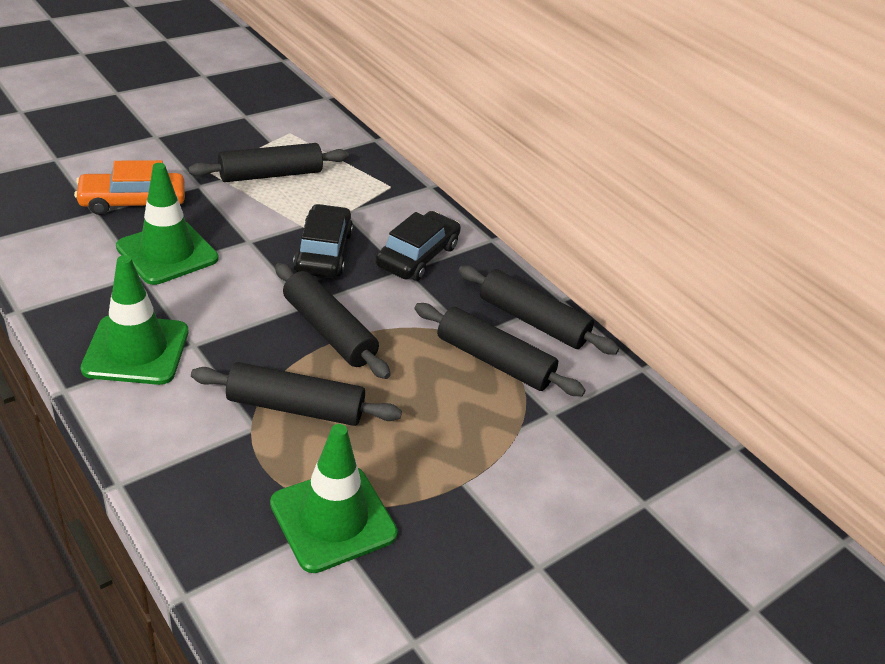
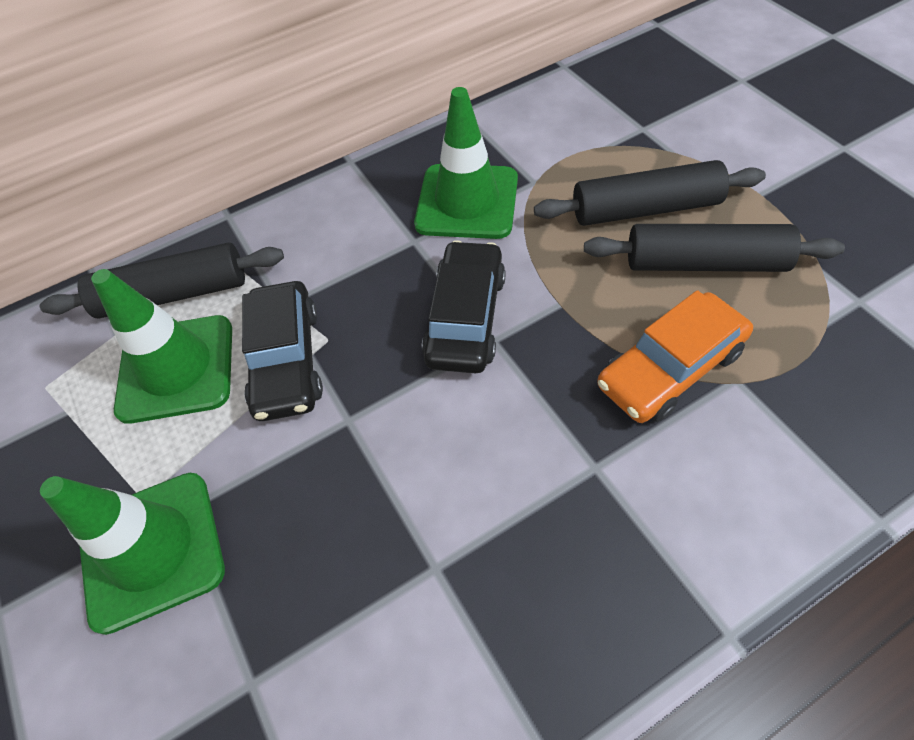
black rolling pin: [188,143,349,182] [191,362,402,426] [275,263,391,379] [414,303,586,396] [458,265,619,355] = 5 -> [40,242,284,318] [534,160,766,226] [584,224,845,272] = 3

